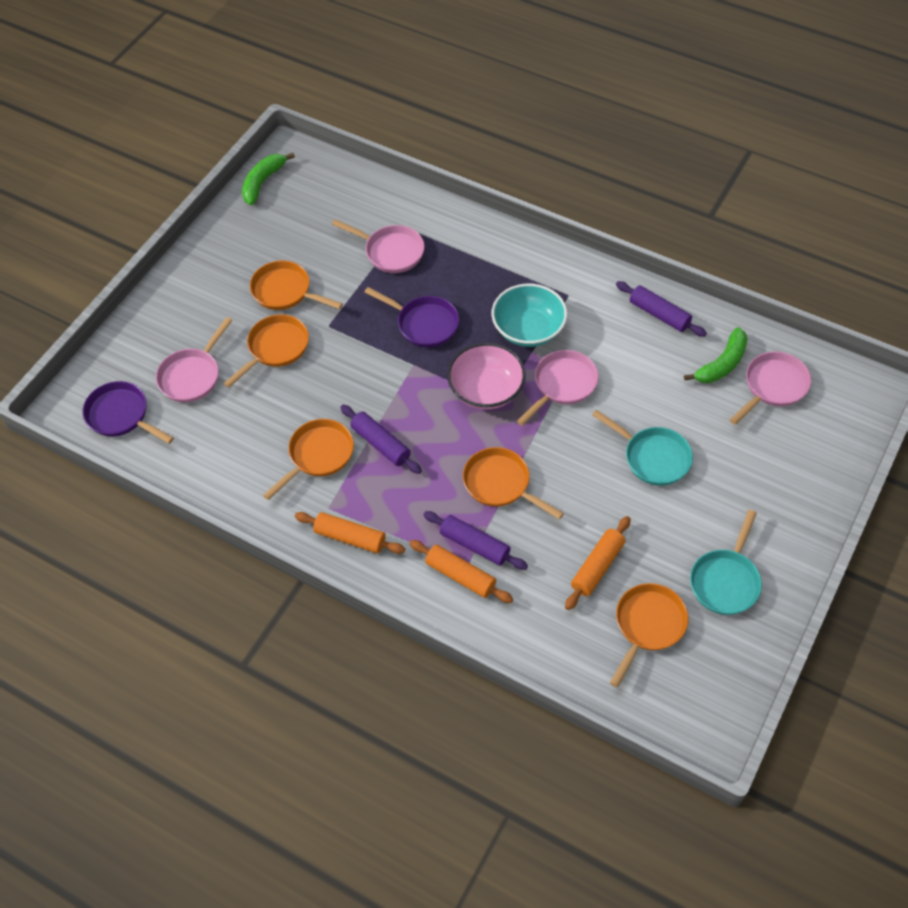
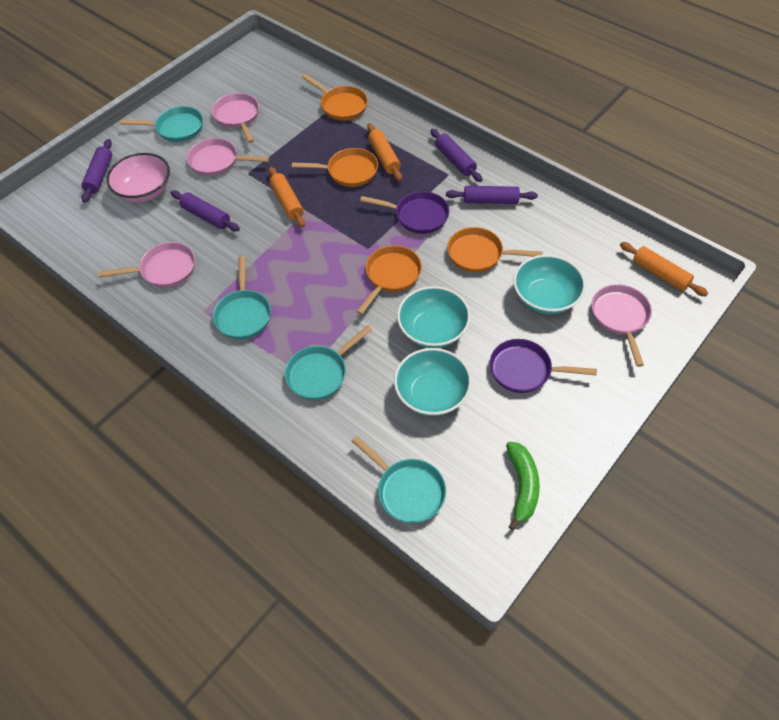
green banana: [242,153,295,205] [684,327,748,383] = 2 -> [506,442,540,531] = 1
orange pan: [224,314,309,388] [250,261,343,310] [263,419,354,500] [463,447,564,519] [610,583,688,687] = 5 -> [292,148,378,187] [302,74,368,121] [356,245,422,315] [447,227,543,272] = 4
purple rolling pin: [340,405,422,474] [423,511,528,570] [616,281,707,337] = 3 -> [81,139,112,203] [171,191,240,231] [430,129,482,182] [446,186,538,204] = 4
turquoise bowl: [492,284,567,347] = 1 -> [394,348,472,416] [397,286,471,348] [513,255,586,314] = 3
turquoise pan: [592,410,693,486] [690,510,762,615] = 2 -> [120,106,203,142] [213,256,271,339] [285,325,372,400] [351,436,446,523] = 4

